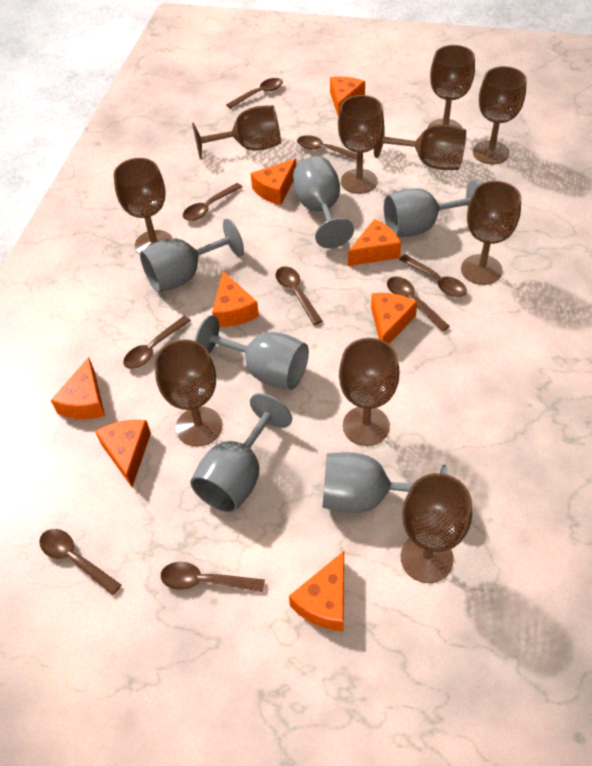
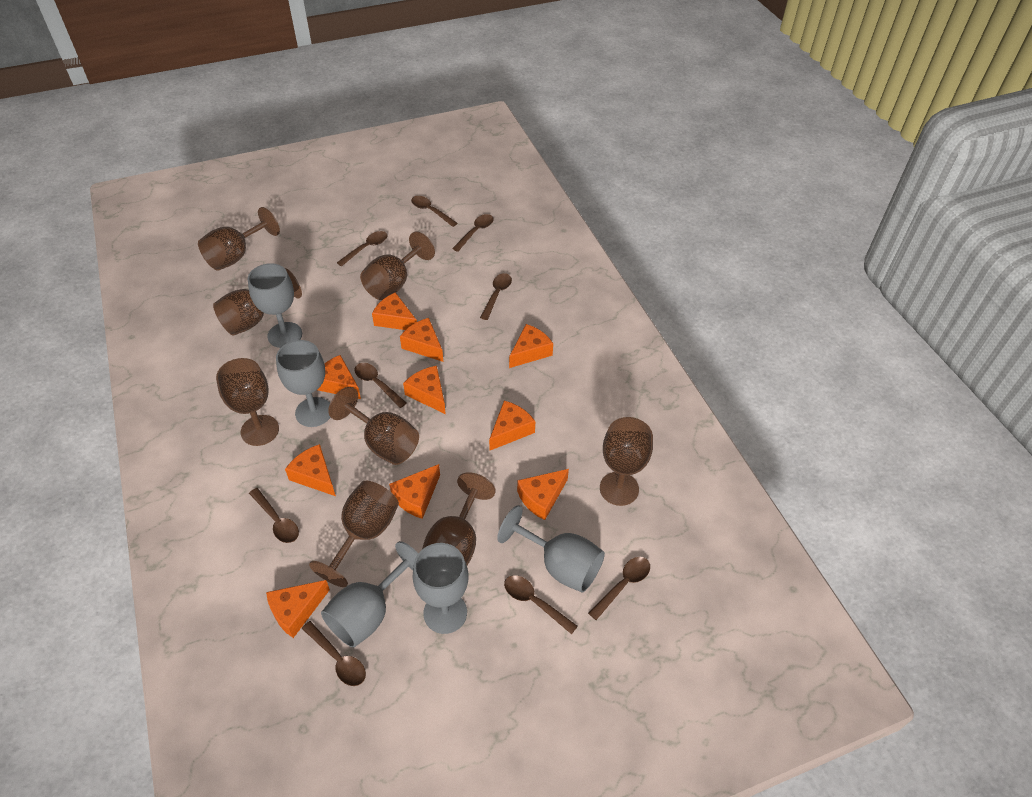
brown goblet: [114,158,172,255] [155,340,222,447] [192,105,281,159] [338,95,384,194] [339,338,400,446] [374,124,466,170] [401,473,472,583] [428,45,475,128] [461,181,521,285] [473,66,527,164] = 10 -> [198,207,280,271] [213,268,302,336] [216,358,279,446] [309,481,399,587] [328,387,419,465] [360,232,435,300] [422,472,496,565] [600,417,653,506] = 8
grey goblet: [140,219,244,292] [190,393,292,513] [195,315,309,390] [293,156,354,248] [322,452,448,513] [384,180,480,237] = 6 -> [248,263,302,348] [276,340,330,427] [321,541,418,648] [413,543,469,634] [497,505,605,593] = 5
orange cheese: [51,357,105,419] [95,420,151,487] [212,271,259,327] [251,159,296,205] [289,551,344,631] [330,77,365,116] [348,219,401,266] [371,293,418,344] = 8 -> [266,580,330,638] [285,444,336,496] [318,355,361,399] [372,292,417,330] [389,464,440,519] [400,318,443,362] [403,366,446,414] [489,401,535,450] [509,324,553,368] [517,469,569,520] = 10

